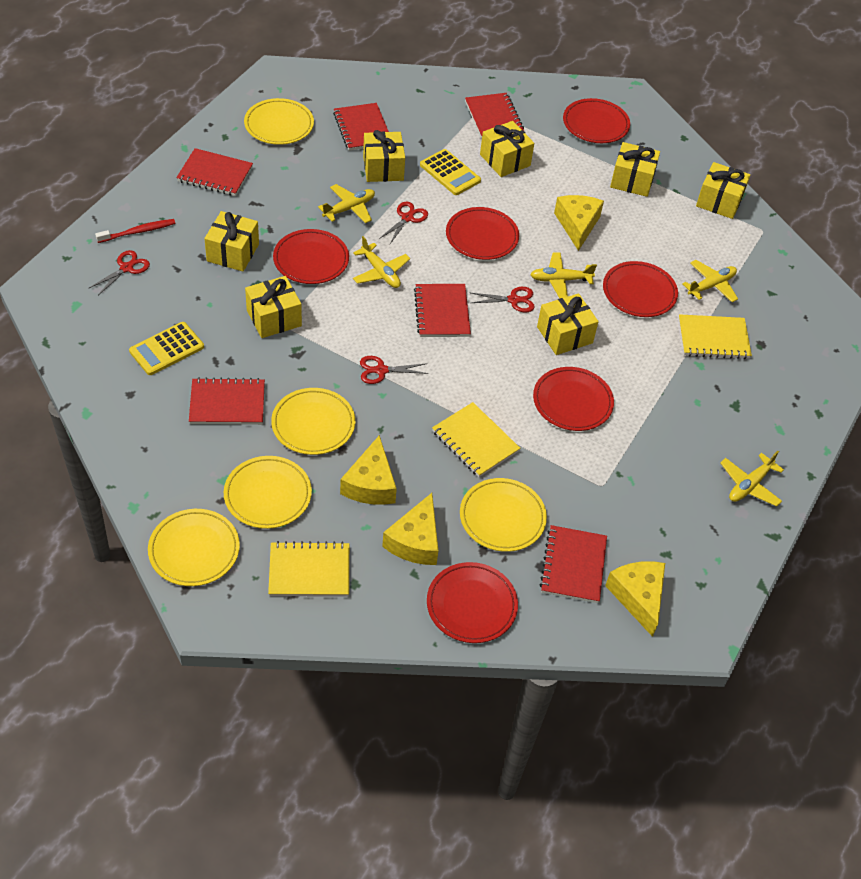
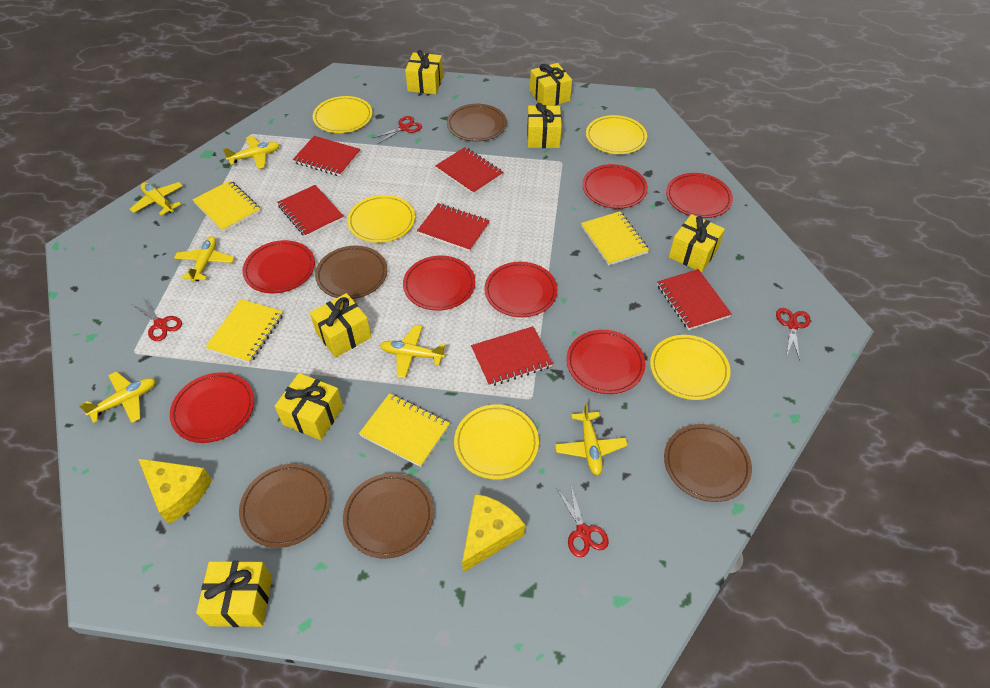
brown plate: none = 0 -> [239,464,330,548] [315,246,387,299] [343,473,434,559] [447,104,507,141] [664,424,752,502] = 5
red plate: [273,229,349,284] [427,562,518,643] [446,207,519,260] [533,367,614,431] [563,98,630,143] [603,261,678,317] = 6 -> [170,372,254,443] [242,240,315,293] [403,255,475,311] [484,262,558,317] [566,330,646,394] [582,164,648,209] [666,173,733,218] = 7
red toothbrush: [95,219,175,243] = 1 -> none = 0
yellow calculator: [129,322,204,375] [420,149,481,195] = 2 -> none = 0
yellow cheese: [340,435,397,505] [382,493,438,565] [554,195,604,251] [605,561,665,637] = 4 -> [138,458,212,524] [462,494,525,572] = 2
yellow notebook: [268,541,349,597] [432,402,520,477] [678,314,752,359] = 3 -> [193,180,261,232] [205,299,283,363] [359,393,450,467] [581,211,649,266] = 4
yellow plane: [318,184,375,223] [353,236,410,288] [530,252,597,298] [682,260,738,302] [720,451,784,506] = 5 -> [79,371,156,423] [130,182,183,215] [174,236,235,282] [223,136,280,169] [380,325,445,378] [555,403,628,475] = 6

